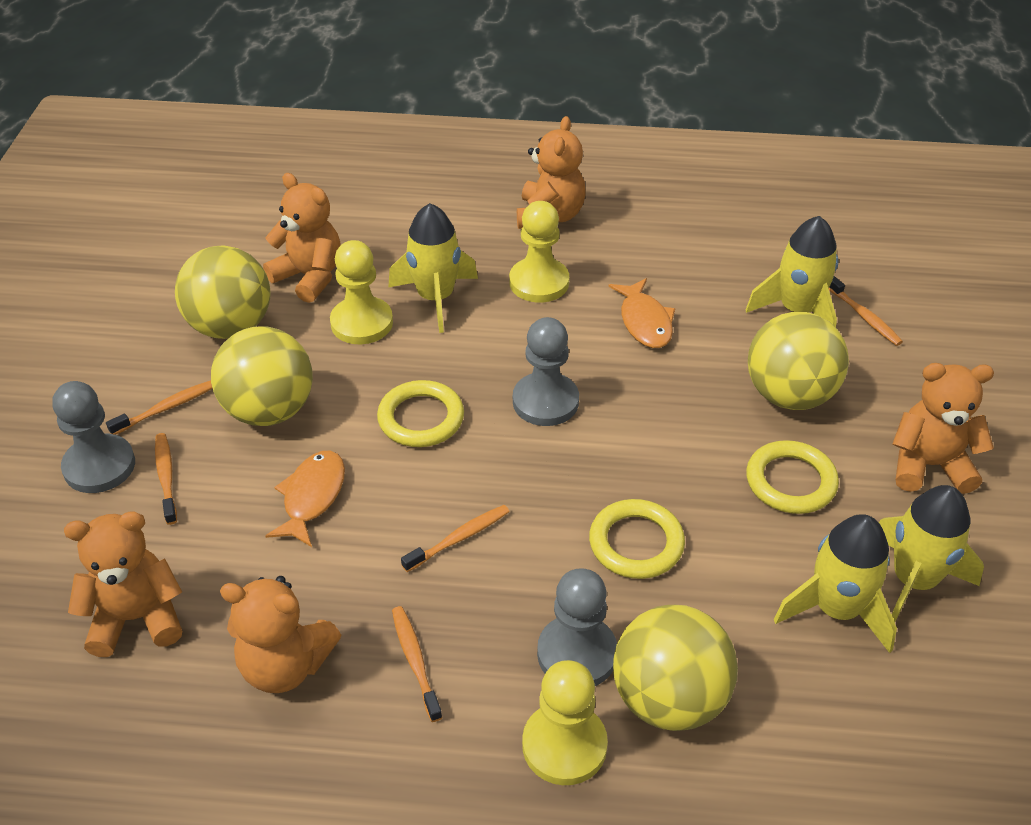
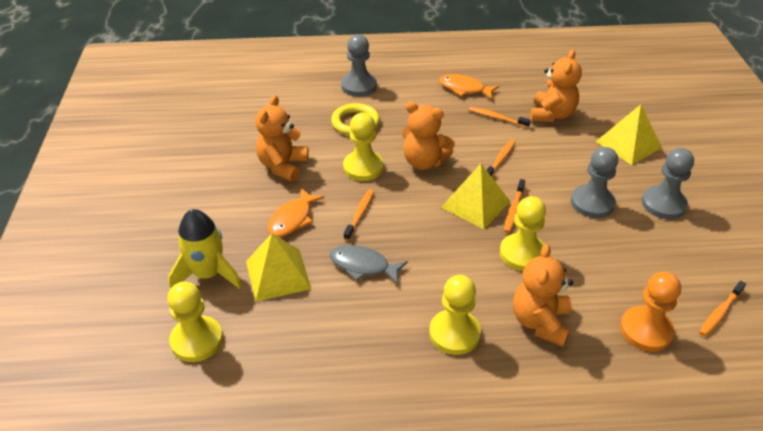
grey fish: none = 0 -> [330,245,408,285] = 1
orange pawn: none = 0 -> [620,272,681,352] = 1
orange teddy bear: [64,511,182,657] [220,576,342,693] [263,173,341,303] [517,116,585,229] [892,363,994,494] = 5 -> [255,95,309,182] [402,102,455,170] [513,244,573,347] [530,49,582,122] = 4
yellow ball: [175,245,271,339] [211,326,313,426] [613,605,738,731] [748,312,849,410] = 4 -> none = 0
yellow pawn: [330,240,393,344] [509,201,569,303] [522,660,608,785] = 3 -> [168,282,223,362] [343,113,384,181] [429,275,481,355] [500,196,546,271] = 4
yellow pyramid: none = 0 -> [246,234,311,302] [441,164,511,229] [596,104,662,165] = 3
yellow ring: [377,380,464,447] [589,499,685,579] [746,440,839,514] = 3 -> [331,103,380,136] = 1
yellow rocket: [388,203,478,333] [746,216,838,327] [774,514,897,653] [879,485,984,622] = 4 -> [168,209,242,289] = 1

